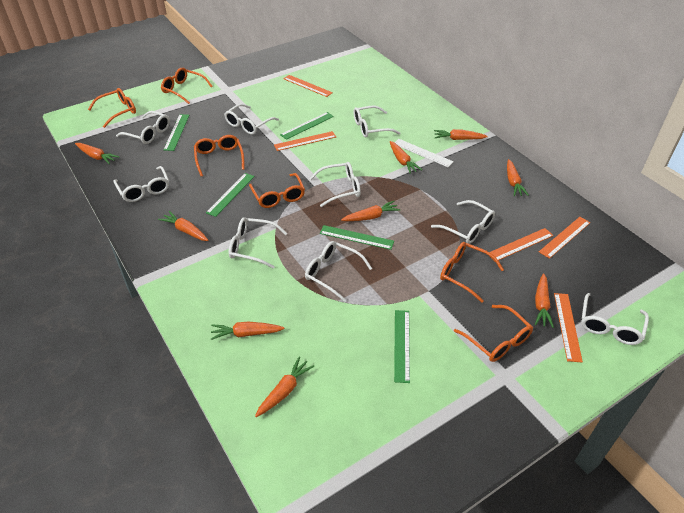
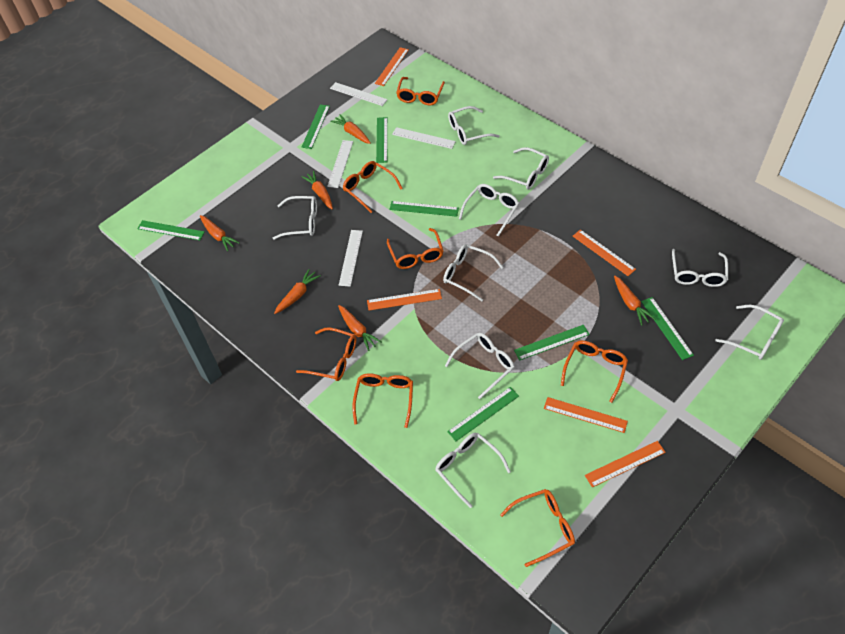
green ruler: [163,114,189,151] [206,173,255,217] [280,112,334,140] [320,225,394,250] [394,310,410,383] = 5 -> [137,220,205,241] [301,105,330,149] [376,117,388,163] [389,201,459,217] [447,387,519,441] [514,325,590,361] [641,297,694,360] = 7
orange carrot: [75,143,119,165] [158,211,208,241] [211,321,284,340] [255,357,314,417] [341,201,400,221] [390,141,422,174] [434,129,488,140] [507,159,529,196] [535,273,554,328] = 9 -> [200,215,239,251] [274,269,321,314] [301,171,333,209] [330,114,371,144] [338,305,381,351] [614,276,655,326] = 6
orange glasses: [88,88,136,128] [161,68,213,104] [194,135,244,177] [249,173,305,208] [440,242,504,303] [454,305,533,362] = 6 -> [296,327,356,381] [343,161,403,213] [352,373,413,428] [387,228,443,269] [396,77,445,105] [500,489,575,567] [561,341,628,403] = 7
white ruler: [395,139,454,167] = 1 -> [327,140,353,188] [330,82,388,106] [339,230,363,287] [392,127,456,149] = 4

